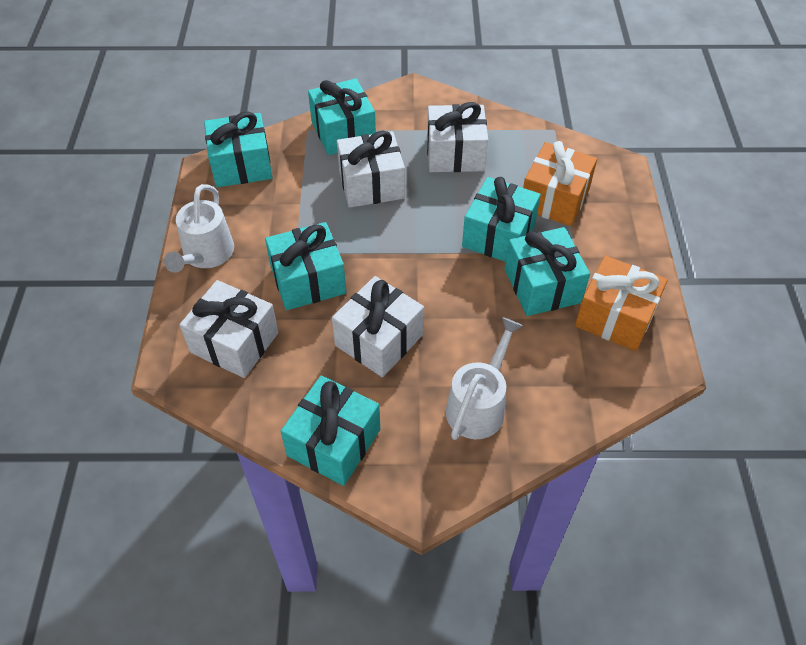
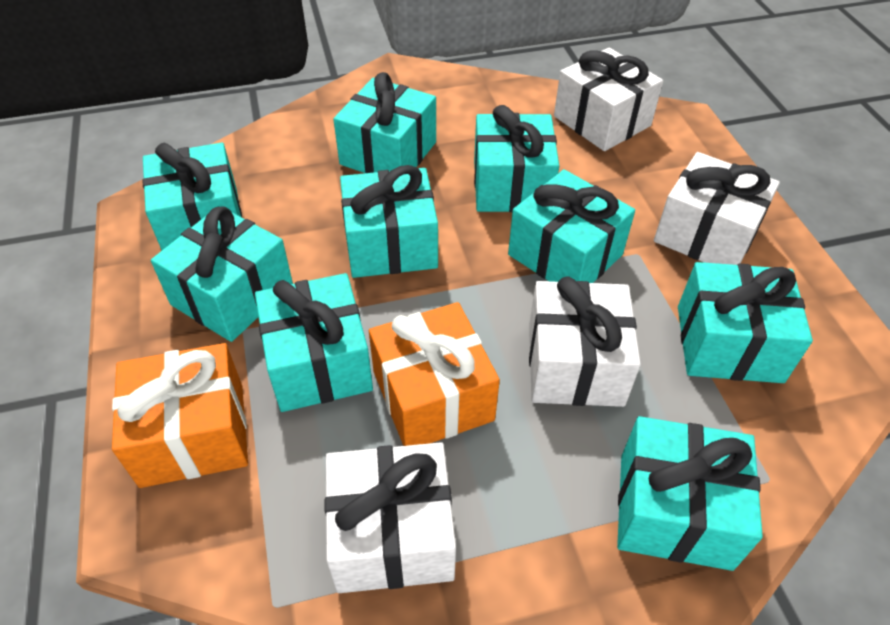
turquoise gift: [204,112,273,187] [265,222,346,310] [281,375,380,486] [308,79,376,155] [462,177,541,262] [505,227,590,316] = 6 -> [142,143,242,250] [151,206,293,342] [255,273,373,412] [333,72,436,173] [340,165,438,278] [474,105,559,212] [508,169,635,283] [617,416,763,571] [678,262,813,383] = 9
white watering can: [164,184,234,273] [446,317,523,440] = 2 -> none = 0

